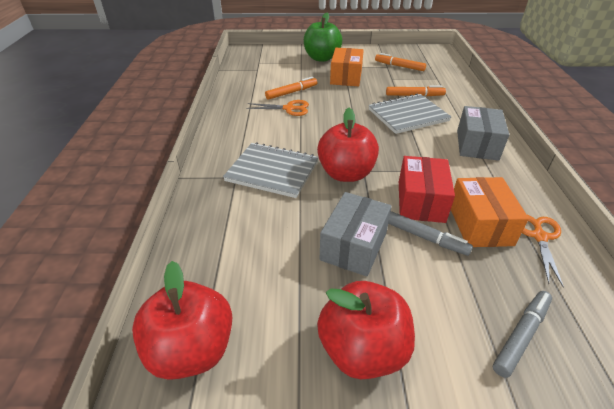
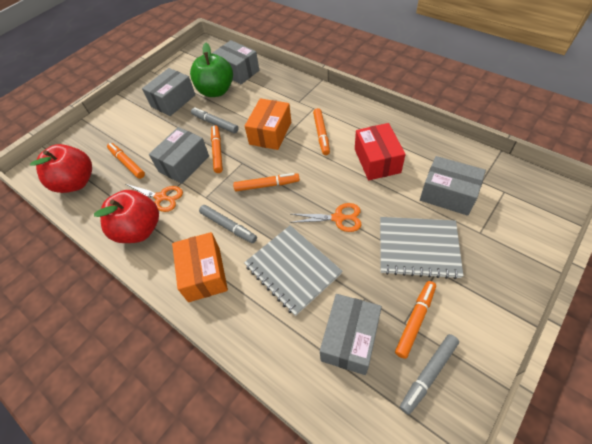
grey box: [320,192,392,276] [457,106,509,161] = 2 -> [142,68,195,116] [149,127,209,184] [212,40,259,84] [320,294,382,375] [420,156,486,216] = 5
grey marker: [388,211,473,256] [493,291,552,378] = 2 -> [191,107,239,133] [199,205,257,243] [400,334,459,415] = 3
orange marker: [265,77,317,100] [375,53,426,71] [386,85,446,96] = 3 -> [107,143,145,179] [211,125,223,173] [233,173,300,191] [313,108,330,155] [395,281,436,359] = 5
red apple: [132,261,232,380] [317,108,379,182] [317,281,415,379] = 3 -> [30,144,92,193] [94,190,159,243] = 2

